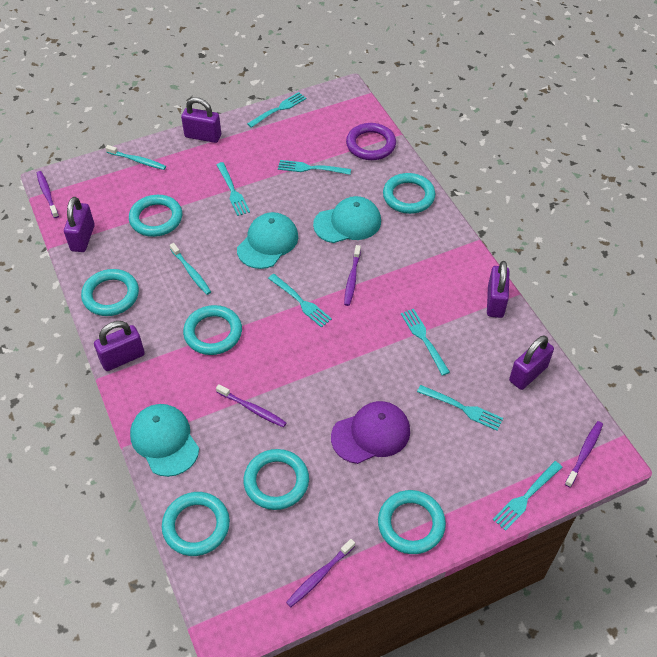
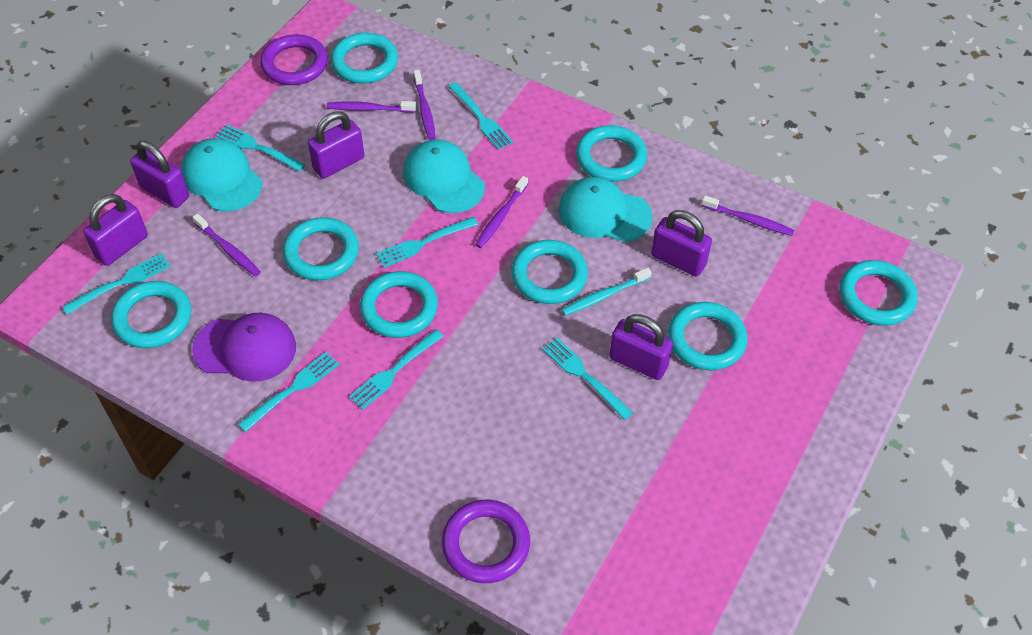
purple ring: [346,123,396,160] = 1 -> [260,34,328,85] [442,500,530,583] = 2
turquoise ring: [81,269,139,316] [129,195,182,237] [162,492,230,556] [183,305,242,355] [243,449,309,510] [378,490,446,554] [383,173,435,214] = 7 -> [111,281,191,348] [283,217,359,280] [331,33,398,84] [360,271,438,338] [512,240,588,304] [576,125,647,182] [668,302,747,370] [839,260,918,326] = 8
turquoise toothbrush: [106,145,166,170] [170,243,211,295] = 2 -> [562,268,651,315] = 1

